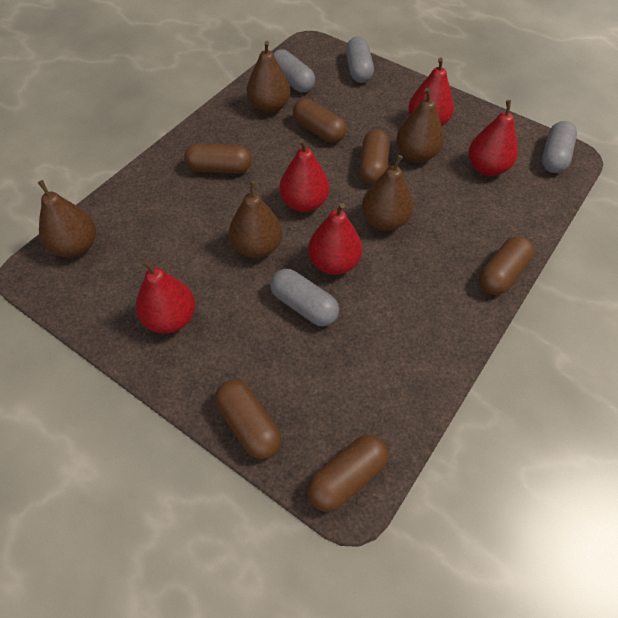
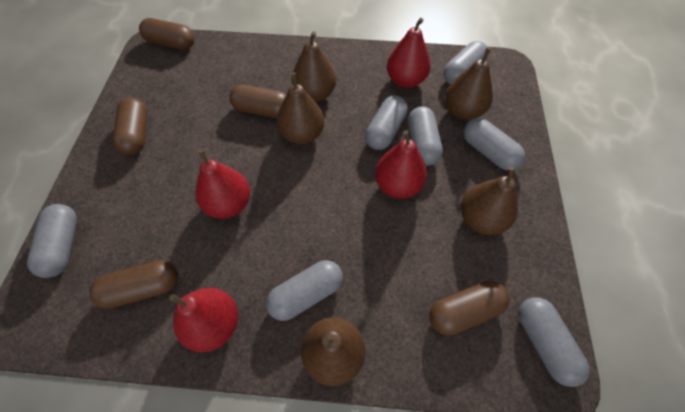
brown capsule: [184,143,251,174] [215,380,281,459] [293,98,346,143] [307,435,388,512] [359,129,390,184] [479,236,534,295] = 6 -> [89,260,178,309] [113,97,147,155] [139,18,194,50] [229,85,286,118] [429,281,510,336] = 5
grey capsule: [270,269,339,326] [273,50,315,93] [346,36,374,83] [542,121,577,173] = 4 -> [27,204,77,278] [266,260,343,321] [365,95,408,150] [408,106,443,166] [443,41,488,84] [464,118,525,170] [518,297,590,387] = 7
red pear: [136,259,195,334] [279,139,330,212] [308,203,362,275] [408,57,454,126] [468,100,518,176] = 5 -> [169,288,238,352] [195,150,250,219] [375,130,427,198] [387,18,431,88] = 4

